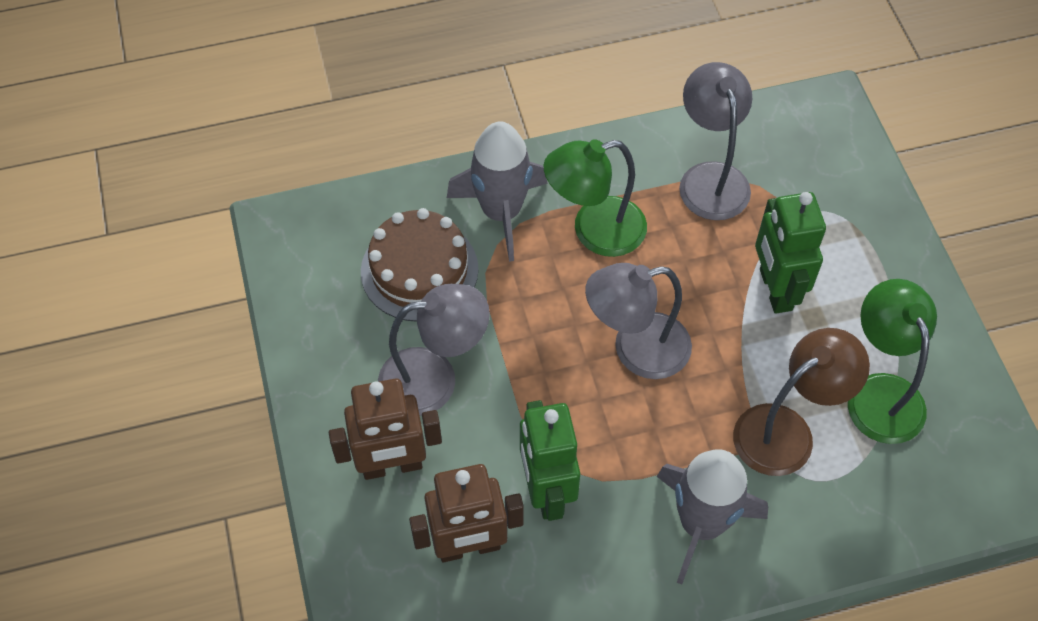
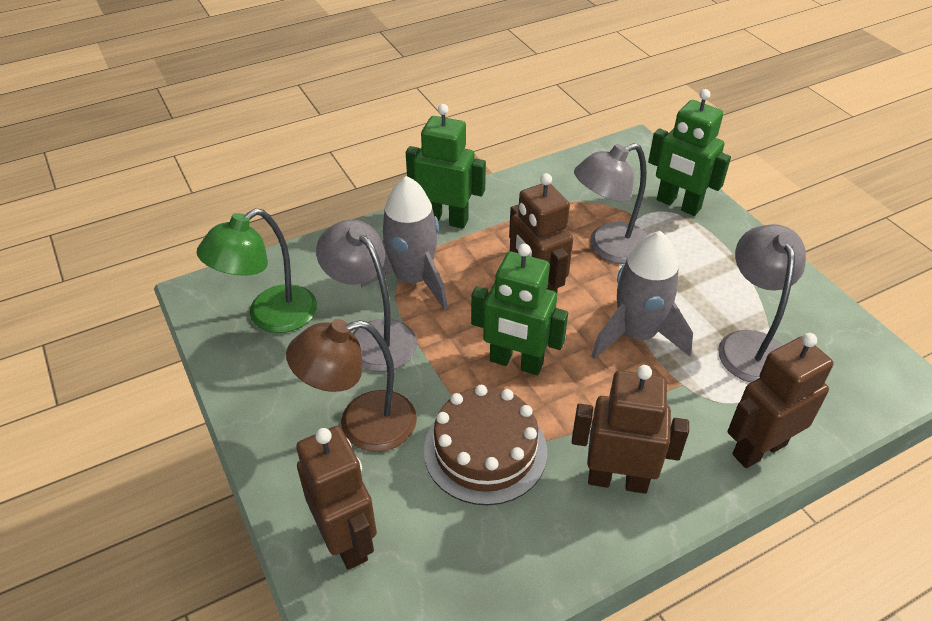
brown robot: [329,378,442,480] [409,464,524,562] = 2 -> [296,426,377,570] [509,173,573,293] [572,365,689,494] [727,333,834,468] = 4
green lamp: [544,139,647,257] [848,279,937,444] = 2 -> [197,209,317,333] = 1
green robot: [520,400,580,521] [755,192,826,314] = 2 -> [406,104,486,229] [471,243,568,375] [648,89,731,216] = 3

